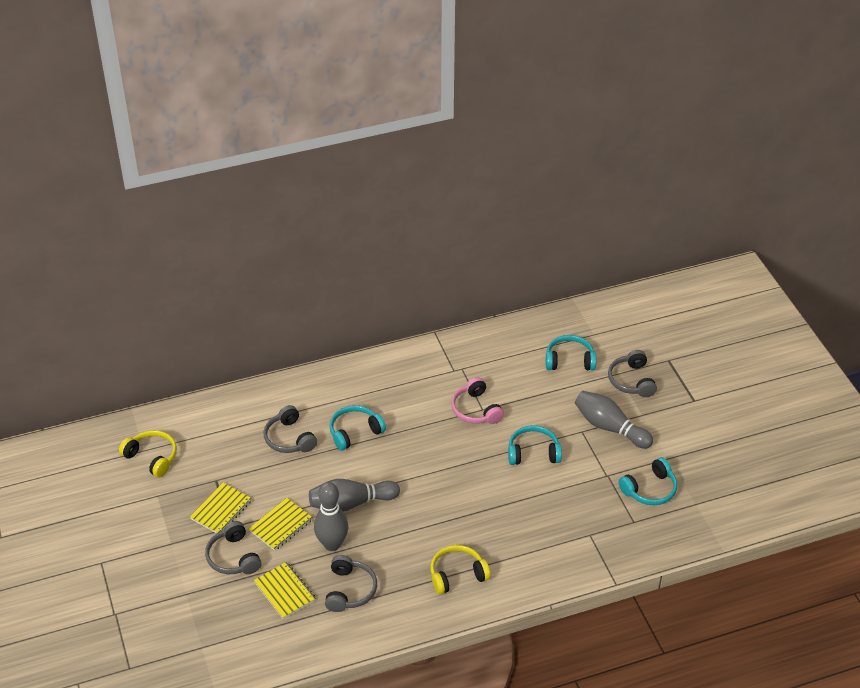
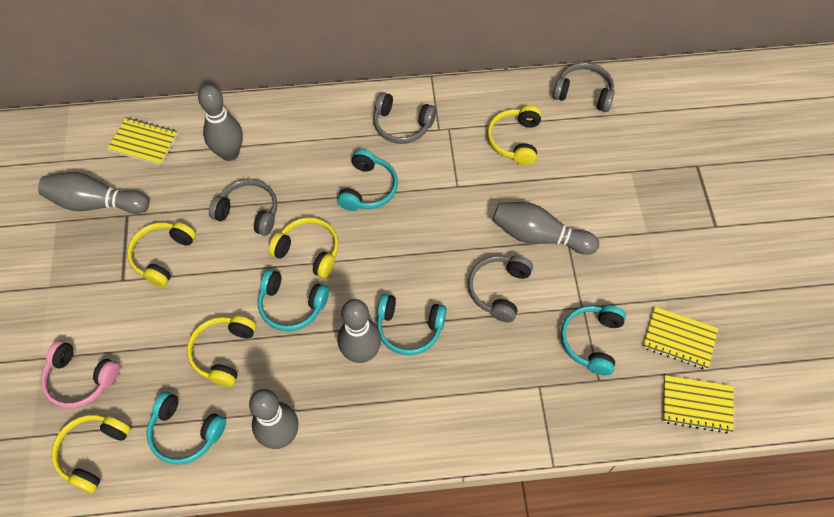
grey bowling pin: [309,479,400,512] [314,482,348,551] [575,391,653,449] = 3 -> [38,172,149,214] [198,85,243,161] [249,389,298,449] [338,299,381,363] [493,202,599,255] = 5
turquoise headphones: [330,405,386,451] [508,425,562,465] [546,335,596,371] [618,457,677,505] = 4 -> [147,392,226,464] [258,269,329,331] [337,149,398,211] [377,294,447,355] [561,305,626,375] = 5
yellow headphones: [119,430,177,477] [430,545,491,595] = 2 -> [51,415,131,493] [127,222,196,287] [187,316,256,387] [268,217,339,278] [487,106,542,166] = 5

